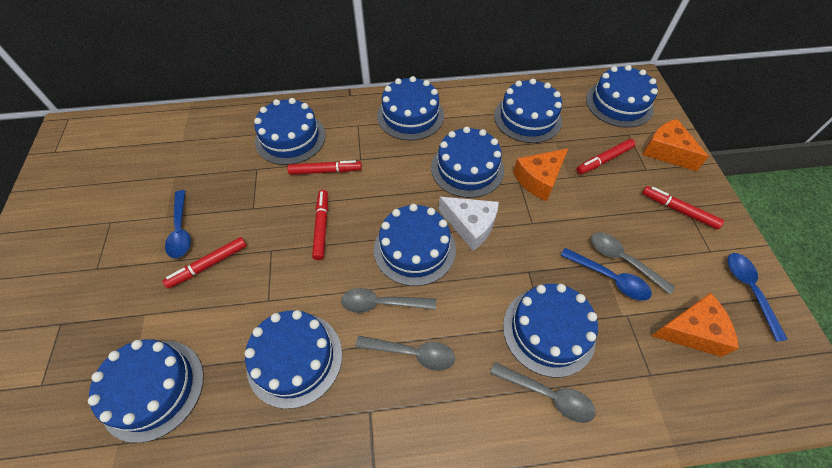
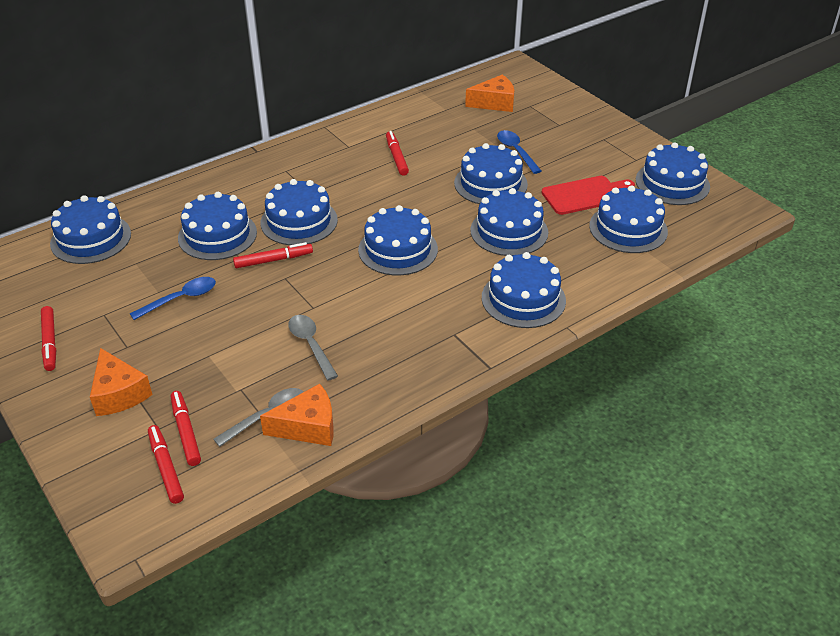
blue spoon: [165,190,191,258] [560,248,652,301] [727,253,788,342] = 3 -> [130,277,216,320] [497,130,541,174] = 2
grey spoon: [341,288,436,313] [355,336,455,371] [490,362,596,423] [591,232,675,294] = 4 -> [213,388,303,447] [288,315,338,381] = 2
red cutting board: none = 0 -> [541,176,635,215] = 1
white cheese: [439,197,499,251] = 1 -> none = 0

